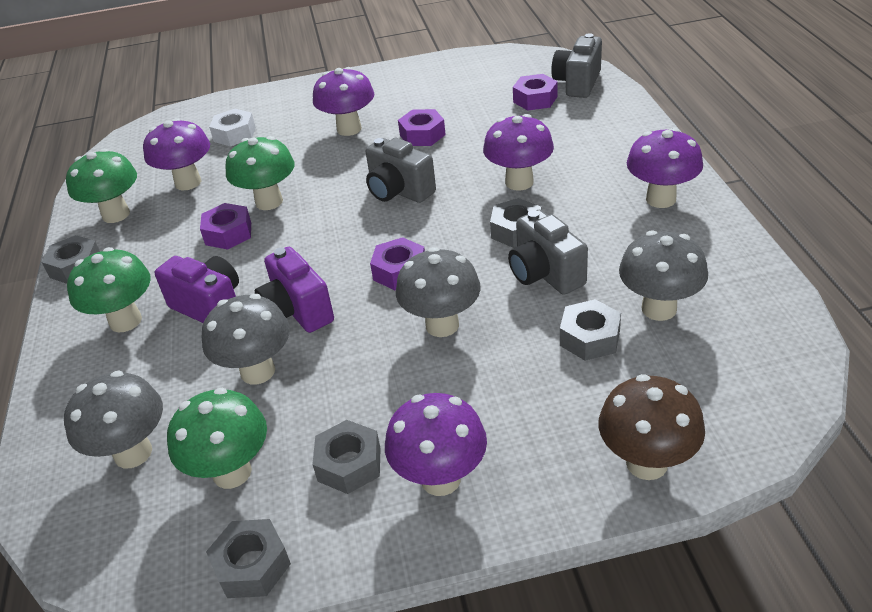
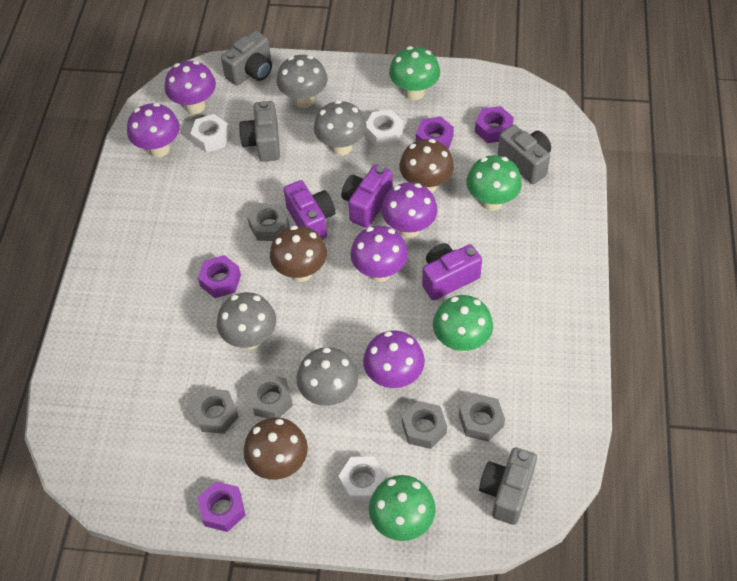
brown mushroom: [599,374,705,480] = 1 -> [243,417,308,480] [270,226,327,282] [399,139,454,193] = 3
grey camera: [366,138,436,203] [508,210,588,295] [551,33,602,98] = 3 -> [221,31,272,86] [239,101,280,162] [479,447,537,525] [498,125,551,184] = 4
purple camera: [154,256,239,323] [255,247,334,333] = 2 -> [284,180,335,239] [341,164,393,228] [422,243,482,300] = 3
white nut: [209,109,256,147] = 1 -> [190,114,230,153] [338,457,386,502] [365,110,403,147] = 3

